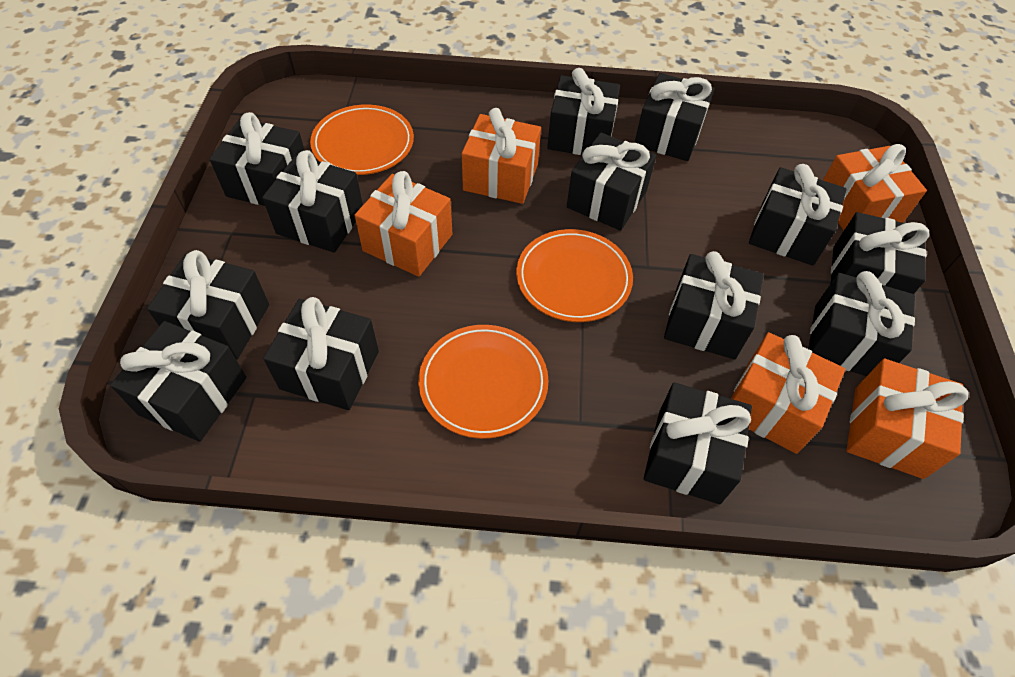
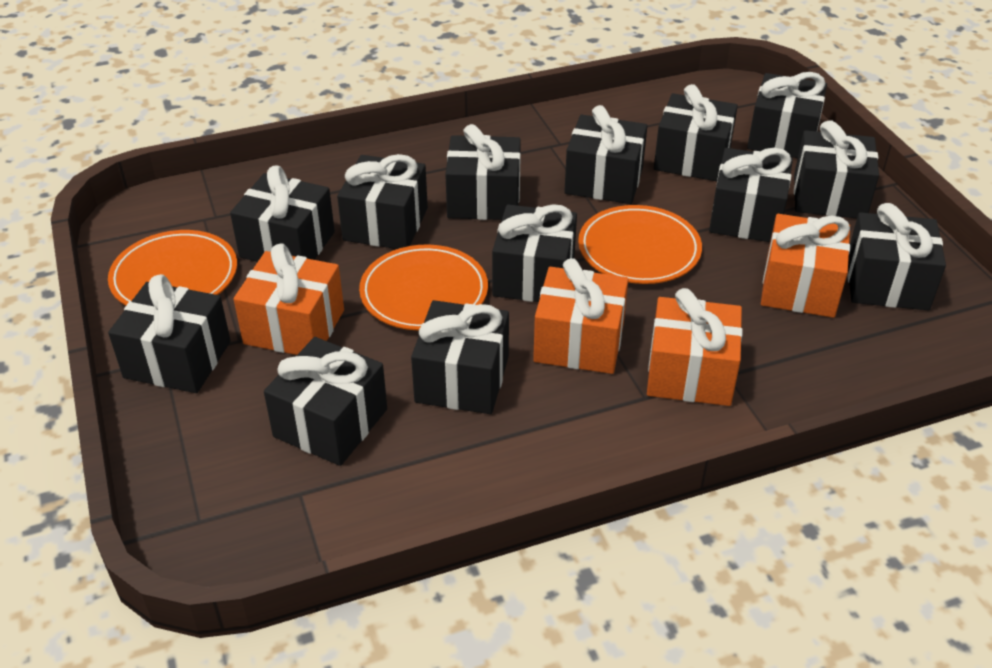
orange gift: [354,171,452,277] [462,108,541,204] [731,332,845,454] [823,144,927,230] [847,359,969,479] = 5 -> [234,243,344,355] [533,258,628,374] [647,288,743,406] [761,214,850,318] = 4

